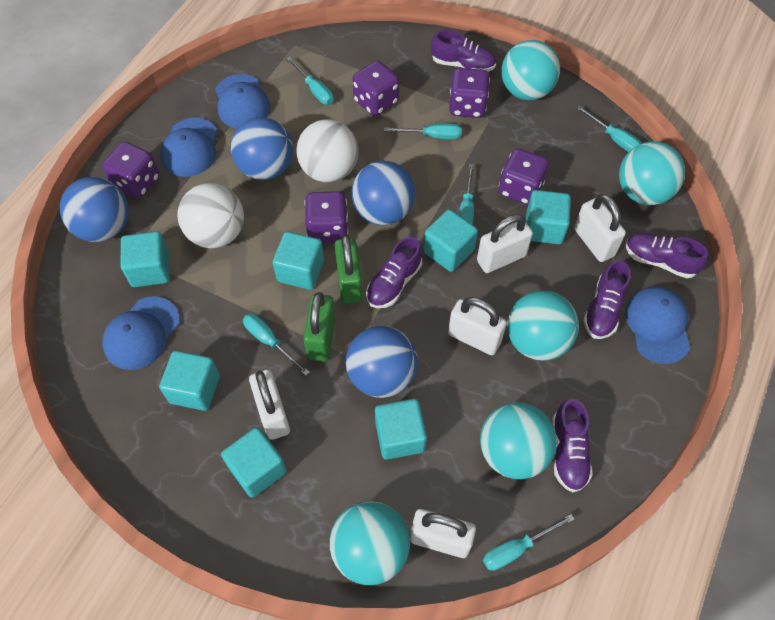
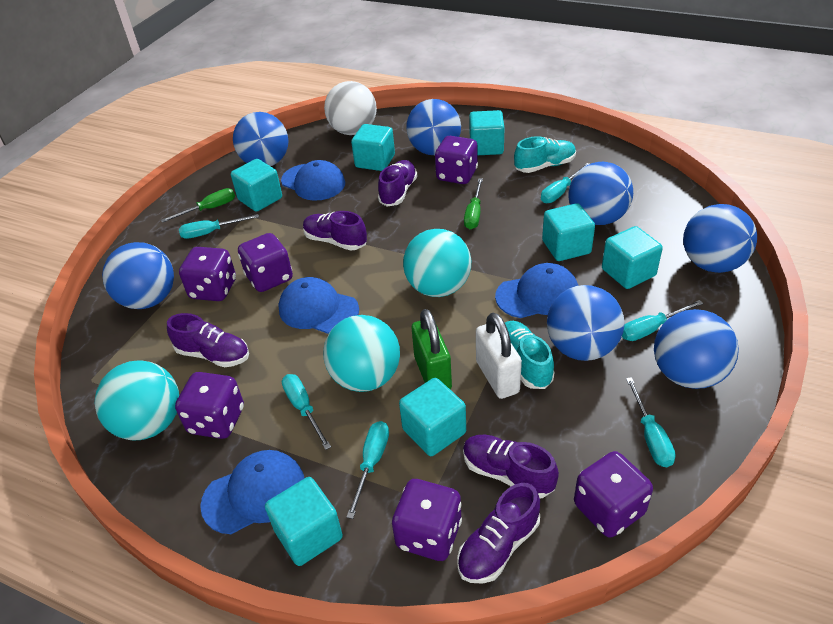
blue ball: [60,177,129,242] [231,117,293,180] [346,326,418,398] [352,161,415,225] = 4 -> [102,242,174,309] [233,112,288,166] [406,99,461,155] [547,285,624,361] [568,162,633,225] [654,309,739,389] [683,204,757,273] = 7
green padlock: [303,292,336,362] [334,235,363,304] = 2 -> [412,309,452,389] = 1
green screwdriver: none = 0 -> [161,188,235,223] [464,178,483,229] = 2
purple dice: [102,142,159,199] [305,191,349,243] [353,61,399,116] [449,68,490,118] [499,148,549,205] = 5 -> [175,372,244,439] [179,247,236,301] [238,233,293,292] [392,479,462,561] [435,136,478,184] [574,451,653,538] = 6
turquoise ball: [330,501,410,585] [480,403,557,479] [501,40,560,100] [507,291,579,361] [619,141,685,205] = 5 -> [95,360,179,440] [323,315,400,392] [403,229,471,297] = 3
turquoise shoe: none = 0 -> [505,321,555,389] [514,136,576,173] = 2
white ball: [177,183,244,248] [296,119,358,182] = 2 -> [324,81,377,135] = 1
white padlock: [249,370,290,440] [410,509,476,558] [448,297,507,355] [477,214,533,273] [574,194,626,262] = 5 -> [476,313,522,399] = 1

